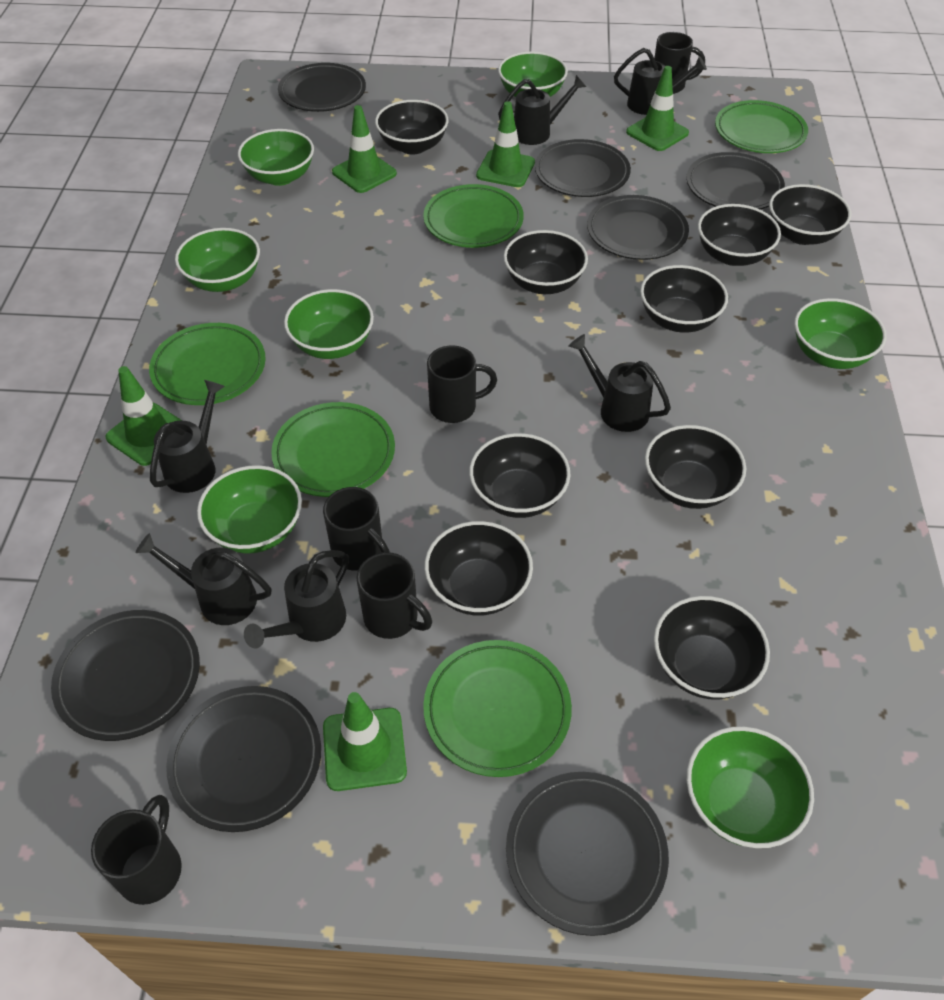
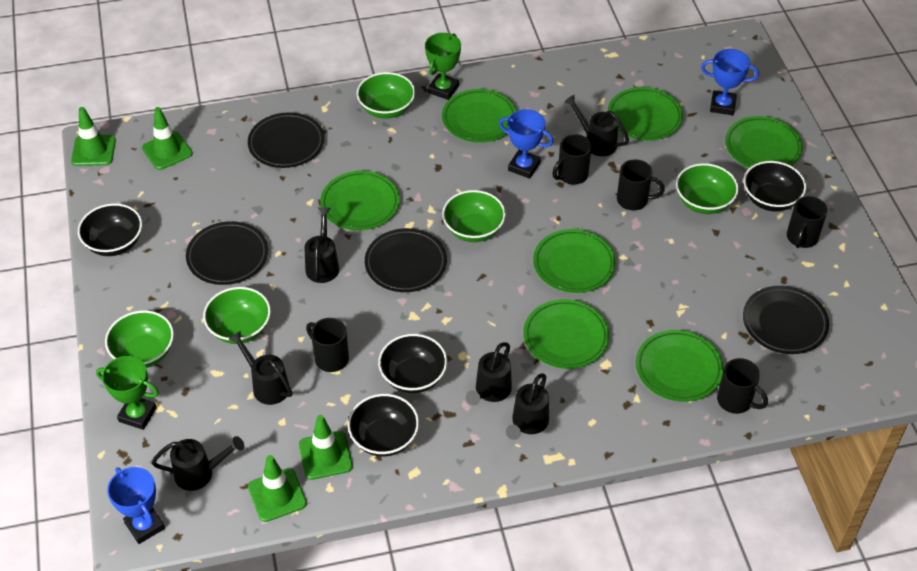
black bowl: [375,100,449,155] [424,521,533,615] [469,433,571,518] [504,230,588,294] [640,265,728,333] [645,425,746,509] [654,596,770,700] [698,204,781,266] [769,184,851,245] = 9 -> [78,203,142,256] [348,394,419,457] [378,334,447,393] [744,161,806,212] = 4
black plate: [51,610,200,741] [166,686,321,832] [278,63,366,112] [506,772,669,936] [535,139,631,197] [587,195,689,260] [687,152,785,209] = 7 -> [186,221,268,285] [248,112,324,168] [365,228,447,292] [743,286,829,354] = 4
blue trophy: none = 0 -> [107,467,165,544] [499,109,553,179] [701,49,759,115] = 3
green bowl: [175,228,260,292] [197,465,302,554] [238,129,314,186] [284,289,374,359] [498,51,568,97] [687,726,814,848] [794,298,886,369] = 7 -> [105,310,174,368] [203,287,271,344] [357,72,415,119] [442,190,506,242] [676,163,739,214] = 5
green plate: [149,323,266,405] [271,402,395,497] [423,184,524,248] [423,640,572,777] [715,100,808,153] = 5 -> [320,171,400,231] [442,89,517,143] [523,299,609,369] [533,229,616,293] [608,87,683,141] [636,330,724,402] [725,116,803,168] = 7
green traffic cone: [105,366,182,466] [323,692,407,791] [332,105,397,193] [476,101,535,187] [626,66,689,151] = 5 -> [71,107,116,166] [142,107,193,170] [248,455,307,522] [299,415,353,480] = 4
green trophy: none = 0 -> [96,356,159,430] [425,33,461,100] = 2

